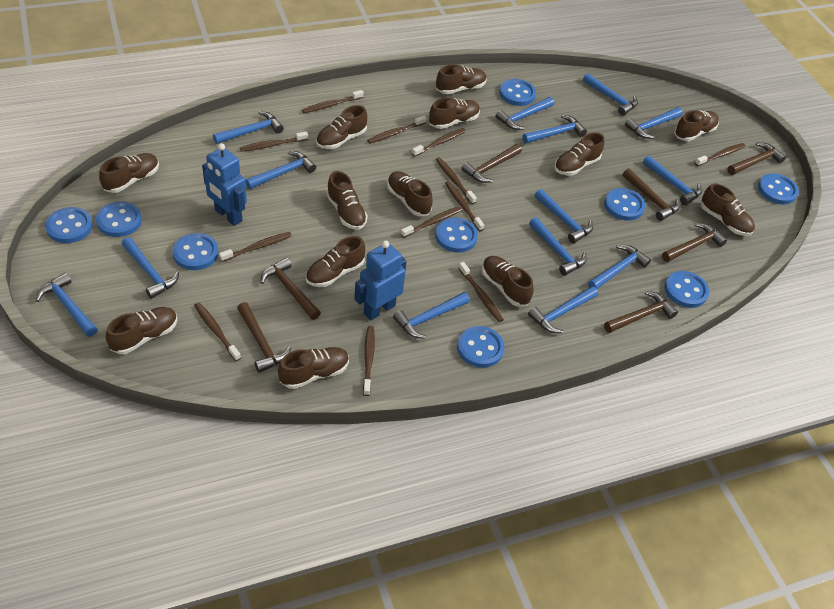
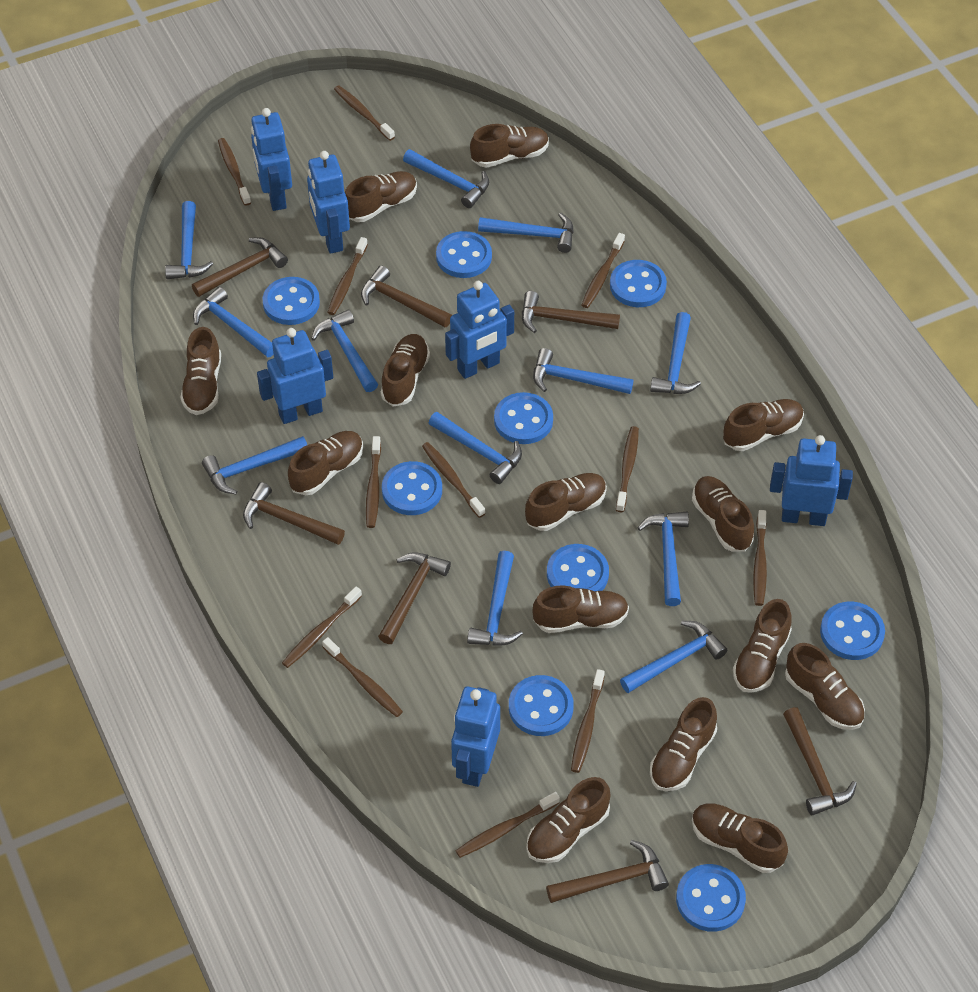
blue hammer: [36,273,97,337] [122,237,179,299] [213,111,283,144] [245,151,316,189] [393,292,470,338] [496,97,554,130] [523,115,587,143] [528,286,598,333] [529,217,587,276] [535,189,593,244] [583,73,638,116] [588,245,651,289] [625,107,683,139] [643,155,702,205] = 14 -> [165,201,213,279] [193,287,274,357] [202,436,307,494] [311,309,378,392] [403,149,489,208] [429,412,522,484] [467,551,523,646] [478,213,574,253] [533,348,634,394] [620,621,727,693] [638,512,689,606] [650,312,701,394] = 12
blue robot: [202,143,247,226] [354,240,407,320] = 2 -> [251,108,292,211] [257,328,333,424] [307,151,350,254] [445,281,514,379] [451,686,500,787] [770,435,853,526] = 6
brown shoe: [99,153,159,193] [106,307,178,354] [278,347,349,389] [306,236,365,287] [316,105,367,149] [327,171,368,230] [387,171,433,216] [429,97,480,129] [436,64,487,94] [482,256,534,306] [554,133,604,175] [674,110,719,141] [701,184,755,236] = 13 -> [180,327,221,415] [288,431,363,495] [345,171,417,222] [381,334,430,406] [470,124,549,168] [525,473,607,531] [526,777,610,863] [533,585,629,633] [650,697,717,791] [692,476,754,552] [692,803,788,873] [723,399,804,451] [733,599,792,693] [785,643,865,730] = 14

